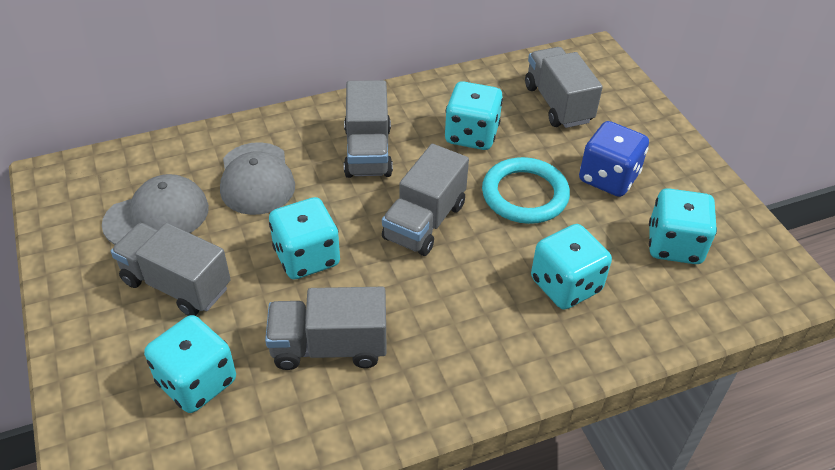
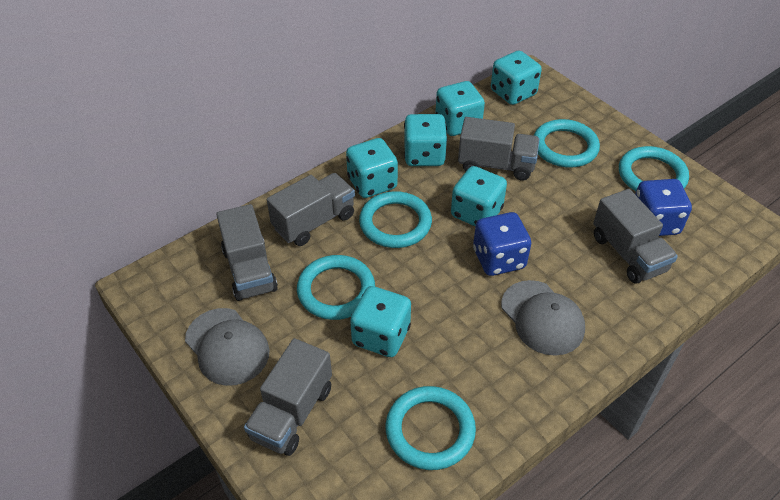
blue dice: [579,121,649,197] = 1 -> [473,212,531,276] [635,179,692,236] = 2
turquoise dice: [144,315,236,413] [269,197,340,279] [445,81,503,150] [531,224,612,310] [649,188,717,264] = 5 -> [346,138,398,198] [350,286,411,357] [404,114,447,166] [435,81,485,136] [451,166,507,226] [491,51,542,105] = 6
turquoise ring: [482,157,570,224] = 1 -> [297,255,375,320] [359,191,432,248] [386,386,476,470] [533,119,600,168] [619,146,689,191] = 5

